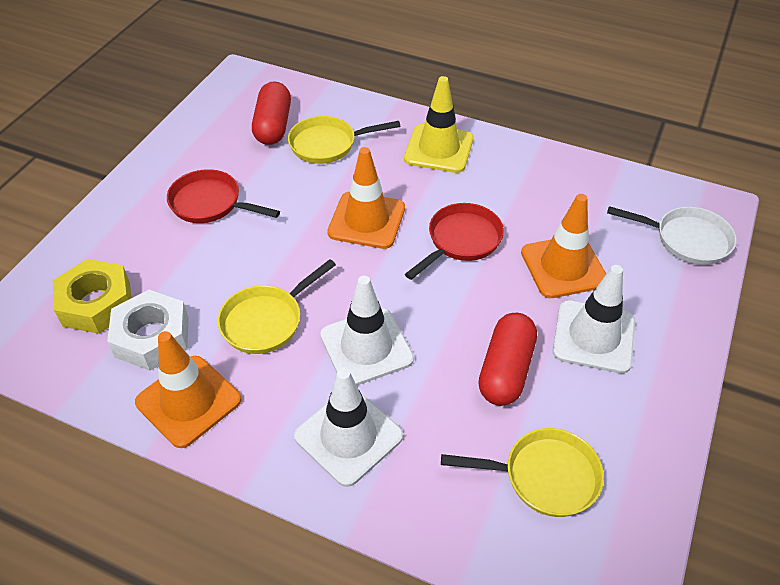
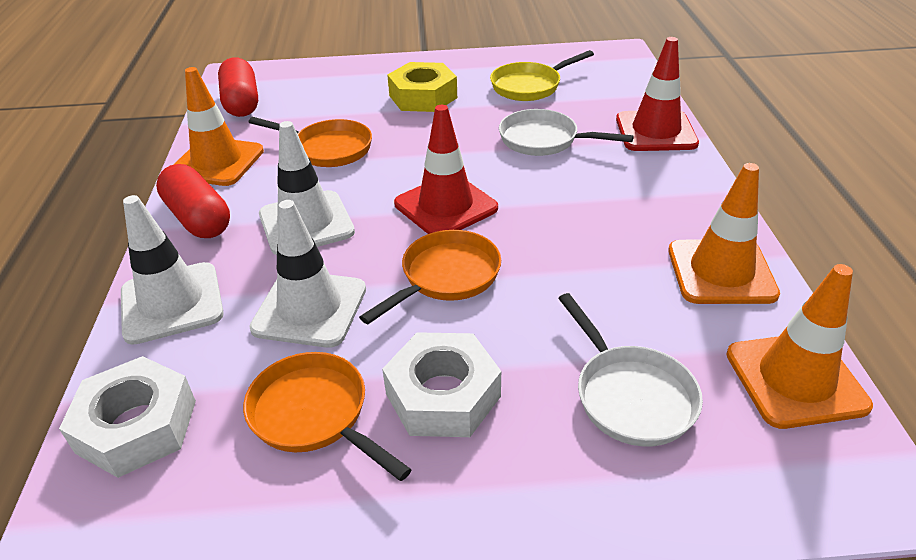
orange pan: none = 0 -> [243,352,412,481] [249,117,372,167] [359,230,501,324] = 3
red pan: [167,169,280,223] [405,203,504,280] = 2 -> none = 0
red traffic cone: none = 0 -> [394,105,498,234] [616,37,699,151] = 2
white nut: [107,290,189,371] = 1 -> [59,356,196,478] [382,332,501,437] = 2
white pan: [607,206,737,265] = 1 -> [499,109,634,156] [558,293,703,446] = 2
yellow pan: [218,259,336,354] [288,116,400,164] [441,428,604,517] = 3 -> [490,50,594,101] = 1
yellow traffic cone: [404,76,474,173] = 1 -> none = 0

